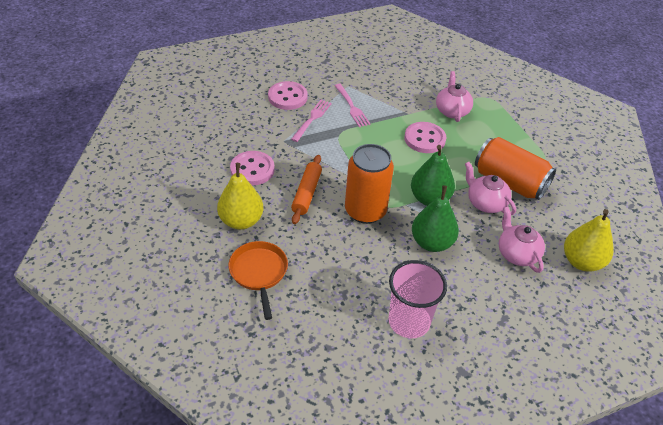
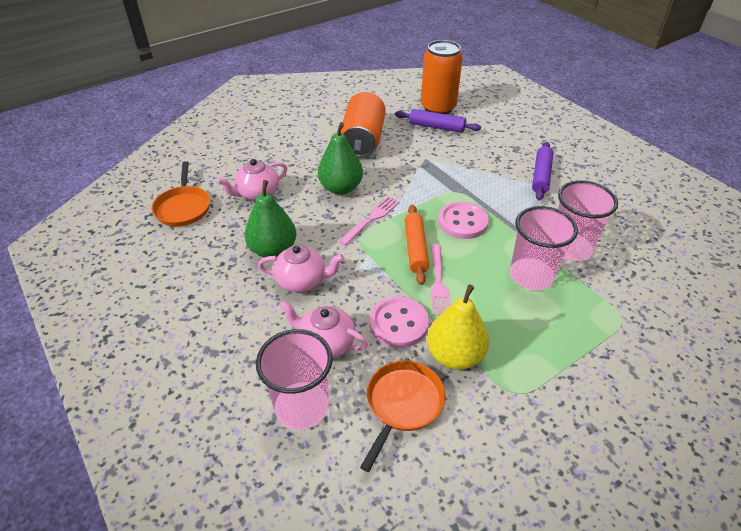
orange pan: [229,241,288,320] = 1 -> [151,161,210,226] [360,360,445,472] = 2
pink button: [230,151,275,185] [268,81,308,110] [404,122,446,153] = 3 -> [370,296,429,348] [438,201,489,239] = 2
pink cup: [388,260,447,338] = 1 -> [256,329,333,430] [510,206,578,290] [558,180,618,261] = 3
purple rolling pin: none = 0 -> [395,109,481,133] [532,142,553,201] = 2
yellow pear: [217,163,263,230] [564,209,614,272] = 2 -> [427,284,489,370] = 1

